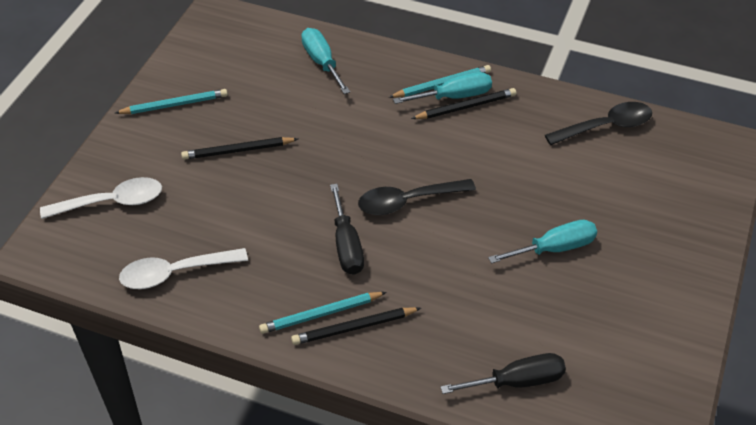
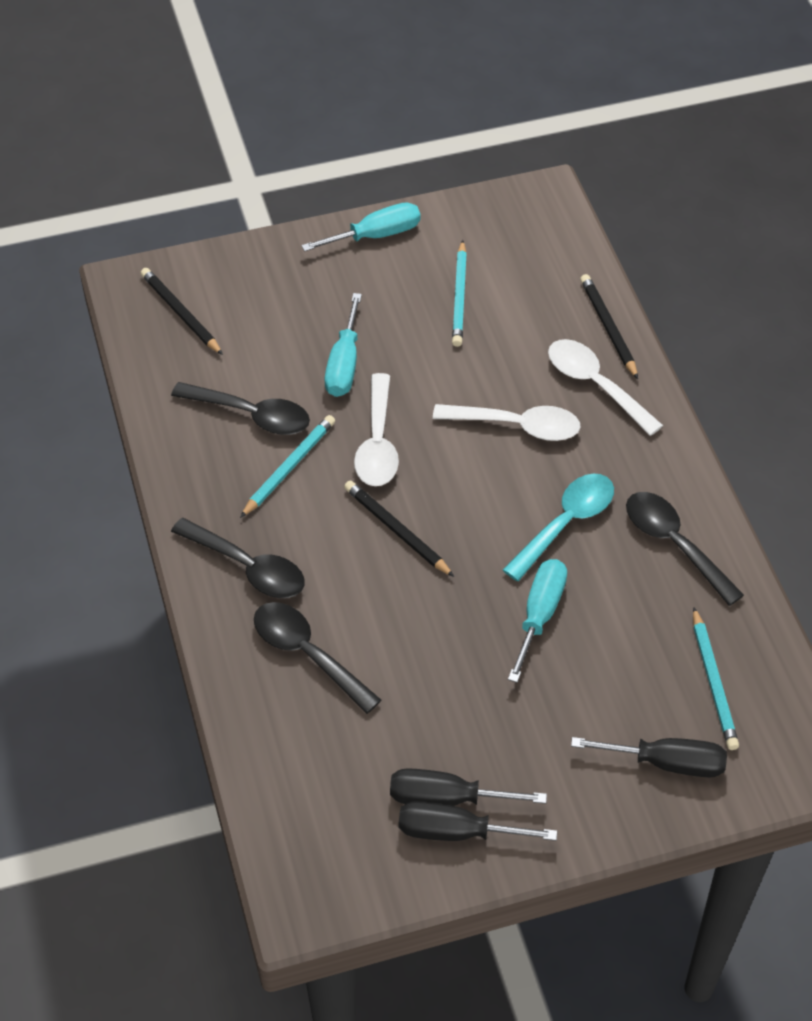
black screwdriver: [330,184,364,275] [440,353,566,394] = 2 -> [390,768,547,806] [399,801,557,841] [571,737,727,778] = 3
black spoon: [358,179,476,215] [545,102,652,145] = 2 -> [171,382,310,435] [171,518,305,598] [254,602,381,714] [626,492,744,606] = 4
turquoise spoon: none = 0 -> [503,474,614,581] = 1
white spoon: [40,177,162,219] [119,248,248,289] = 2 -> [354,373,399,486] [433,404,581,441] [548,339,663,436] = 3

